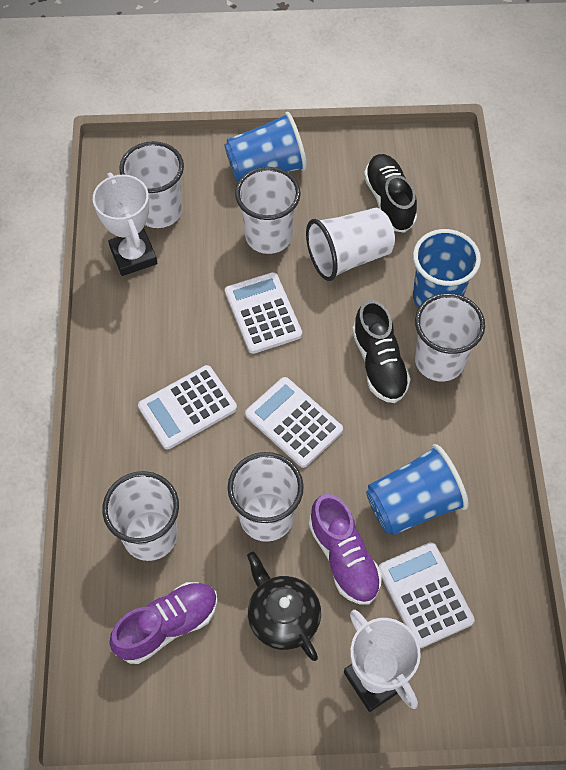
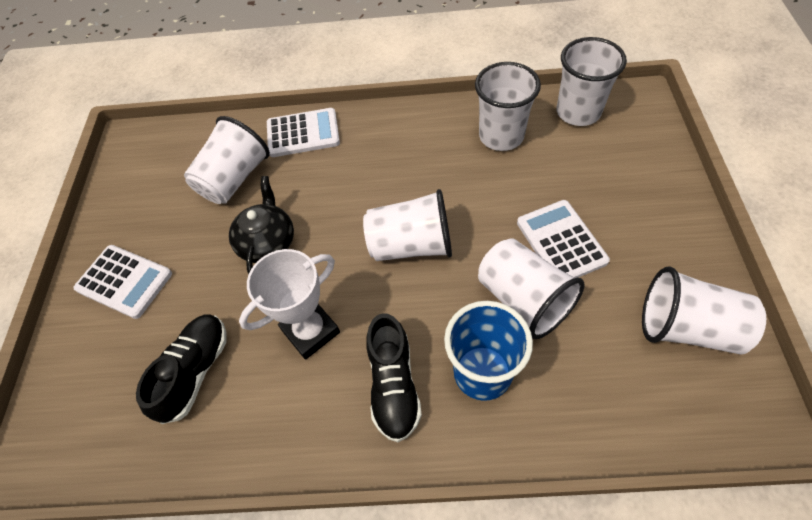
blue cup: [224,112,307,182] [366,444,469,535] [413,229,481,308] = 3 -> [444,301,533,401] = 1
purple shoe: [109,582,218,664] [309,494,382,605] = 2 -> none = 0
white calculator: [138,365,237,449] [225,272,302,354] [245,377,343,468] [379,542,475,648] = 4 -> [73,245,172,319] [267,108,340,157] [517,200,610,278] = 3
white trophy: [93,173,157,276] [344,610,421,712] = 2 -> [239,249,340,360] = 1

